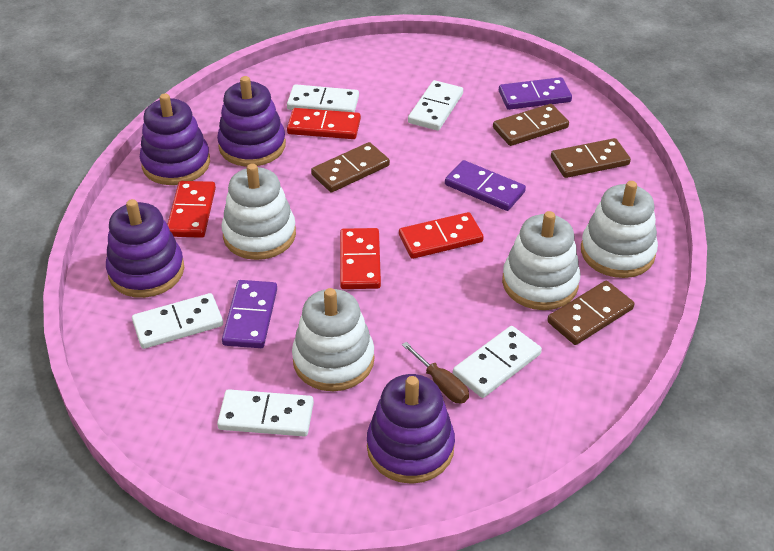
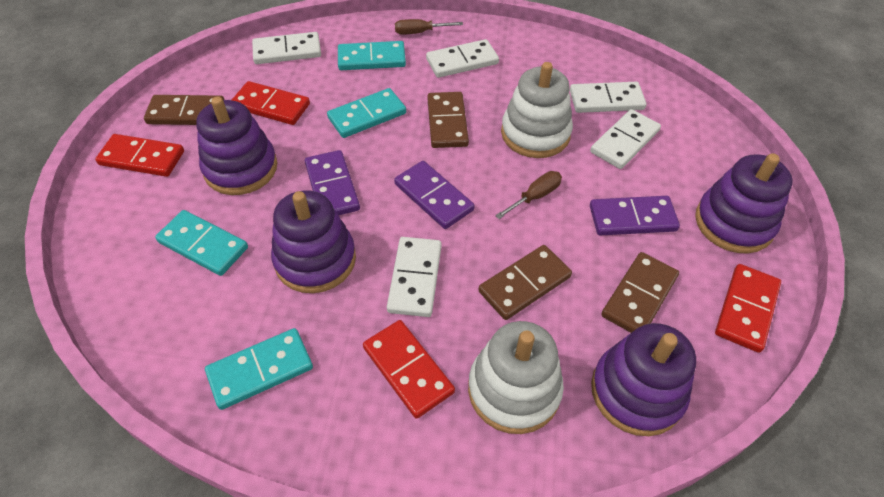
brown screwdriver: [402,342,469,403] = 1 -> [395,19,463,35] [495,171,562,219] = 2
turquoise domino: none = 0 -> [155,210,248,276] [205,328,313,410] [327,88,406,138] [338,41,406,70] = 4
white stacking toy: [222,163,296,260] [292,288,375,391] [502,211,580,310] [581,181,658,278] = 4 -> [468,321,564,434] [501,62,573,158] = 2

